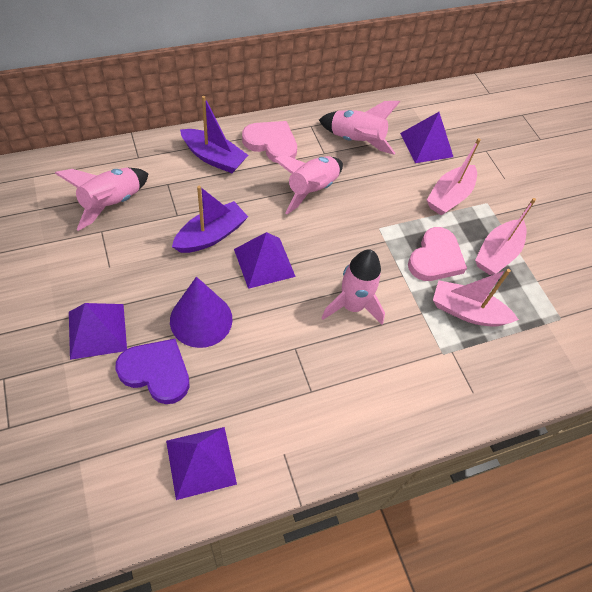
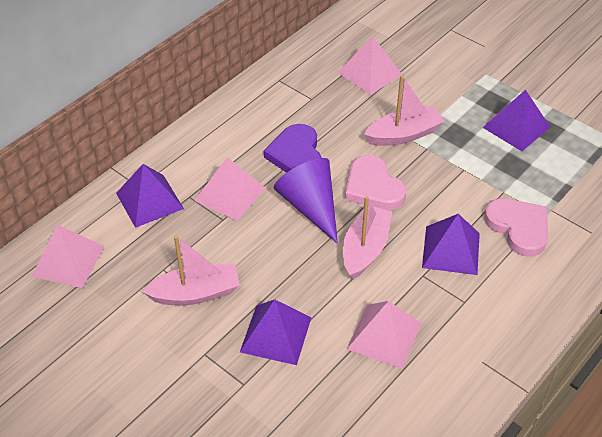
pink pyramid: none = 0 -> [31,225,104,288] [194,157,266,221] [338,36,402,95] [347,301,421,369] = 4
pink rocket: [55,167,149,231] [273,156,343,214] [319,101,400,155] [321,249,385,325] = 4 -> none = 0
purple boat: [172,186,248,253] [180,96,248,173] = 2 -> none = 0

